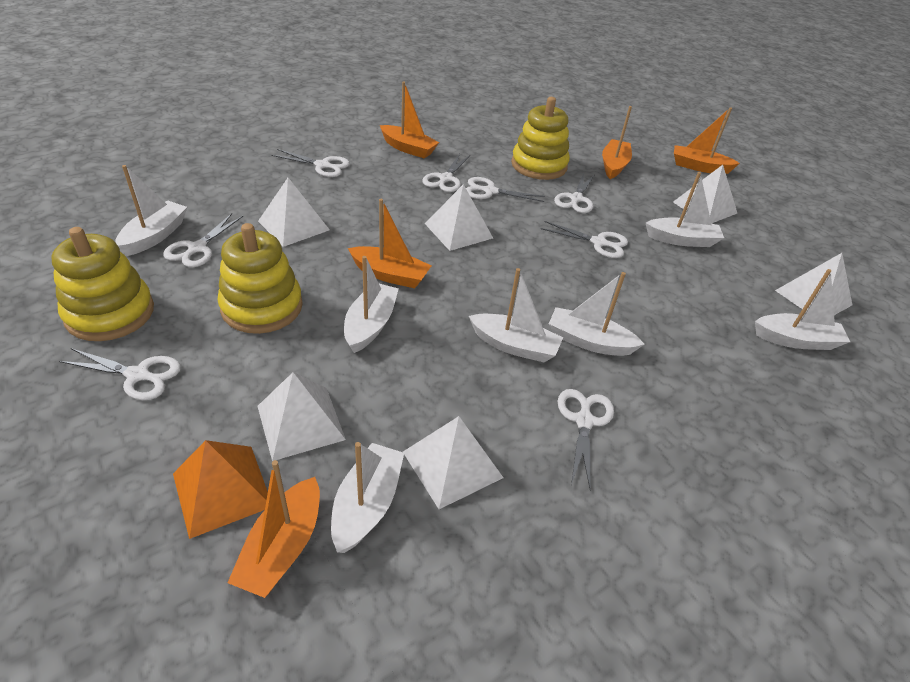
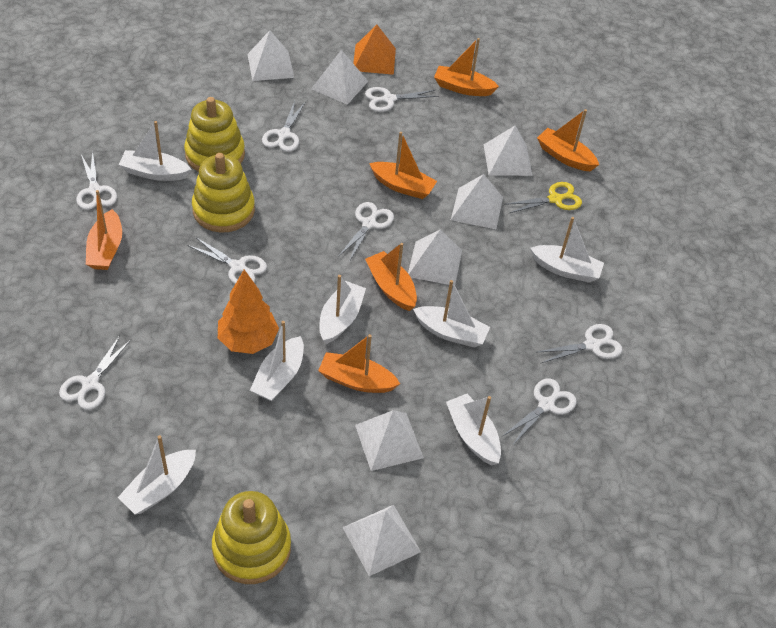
orange boat: [227,460,320,598] [348,199,432,288] [380,81,439,158] [602,106,632,179] [674,107,740,174] = 5 -> [86,190,122,270] [318,334,400,393] [365,243,417,311] [369,132,437,199] [434,38,499,96] [537,109,599,171] = 6
orange tree: none = 0 -> [218,270,279,354] = 1
white pyramid: [257,372,346,461] [258,178,330,247] [403,416,503,509] [425,184,493,251] [673,165,737,224] [775,253,852,315] = 6 -> [247,30,294,81] [311,50,368,105] [342,505,421,576] [355,410,424,471] [408,229,462,286] [451,174,503,229] [484,126,533,176] = 7
yellow scissors: none = 0 -> [504,182,582,213] = 1

